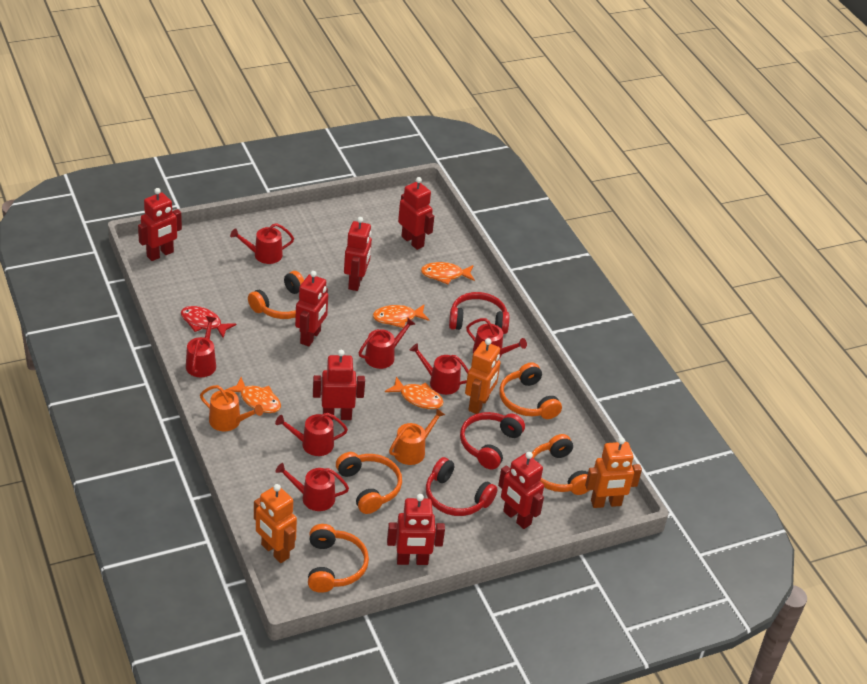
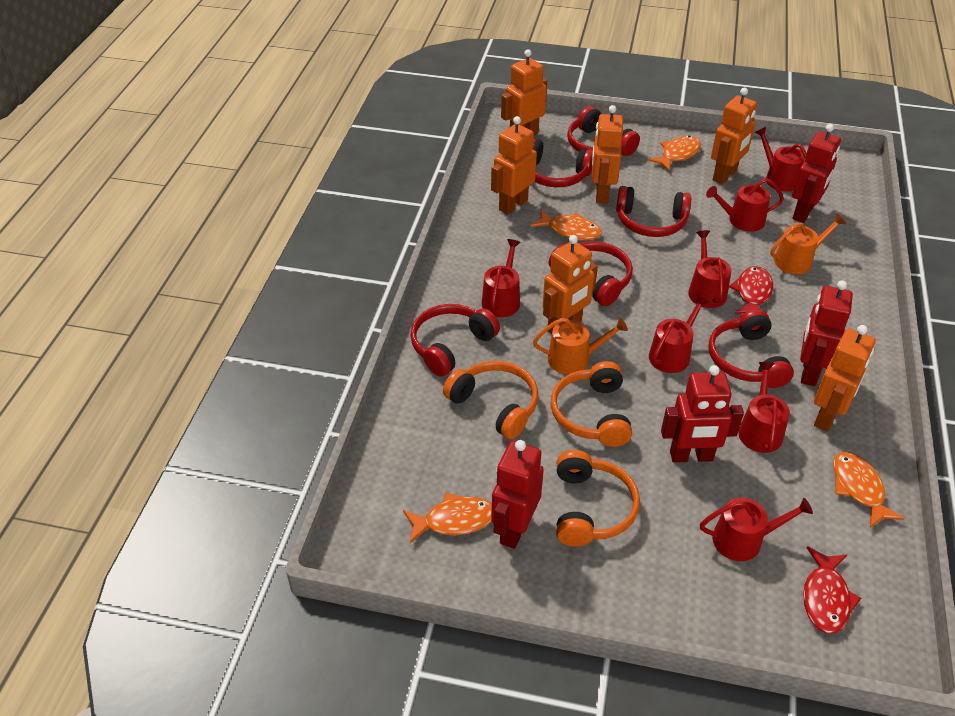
orange headphones: [248,271,304,319] [308,524,369,593] [336,452,402,514] [500,362,562,419] [532,434,589,495] = 5 -> [443,361,538,440] [551,361,632,447] [556,450,640,547] = 3
orange robot: [254,484,297,563] [465,338,501,414] [585,437,642,508] = 3 -> [491,116,537,215] [501,49,547,135] [543,235,598,334] [592,105,623,204] [711,88,757,184] [814,325,876,432] = 6
red fish: [181,306,236,338] = 1 -> [729,266,773,314] [803,546,861,634] = 2
red headphones: [426,457,497,516] [449,292,509,334] [460,412,525,470] = 3 -> [410,304,500,376] [533,138,593,187] [549,241,633,306] [567,106,640,156] [616,186,691,237] [708,309,794,388] = 6
red robot: [138,188,182,261] [295,271,328,347] [313,350,365,420] [344,217,372,291] [387,494,445,565] [398,177,434,250] [498,452,544,529] = 7 -> [491,440,544,549] [661,365,744,463] [792,124,841,223] [800,280,853,386] = 4

